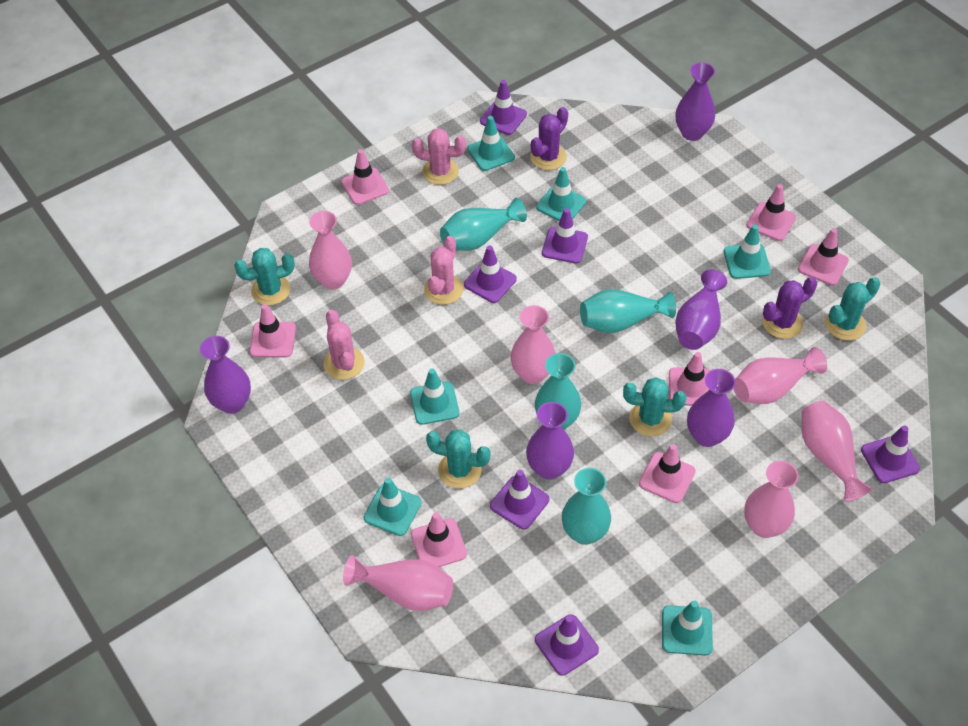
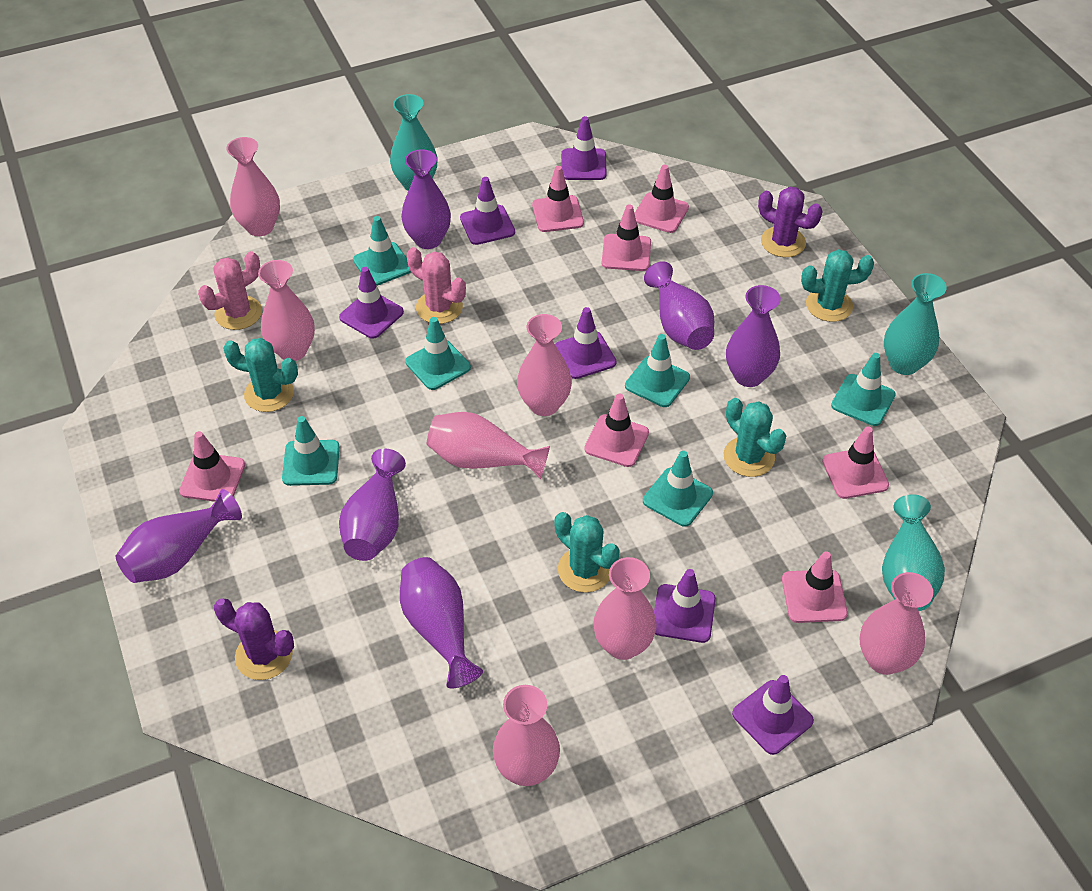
pink cactus: [324,309,365,380] [412,128,466,185] [424,236,463,305] = 3 -> [198,251,262,330] [407,247,466,324] = 2
pink vase: [309,211,352,289] [343,555,453,611] [511,305,556,384] [734,347,827,404] [744,461,799,538] [802,401,872,502] = 6 -> [226,137,280,236] [258,260,315,361] [427,412,550,479] [493,685,560,786] [517,314,572,416] [593,557,657,660] [860,572,933,675] = 7
purple vase: [200,336,251,414] [526,402,574,480] [675,269,727,350] [676,62,715,141] [687,369,736,447] = 5 -> [116,489,242,583] [339,448,406,561] [400,557,483,689] [401,149,451,249] [644,261,714,350] [726,285,781,387] = 6
turquoise vase: [440,198,527,251] [535,353,581,429] [562,468,611,545] [580,289,676,333] = 4 -> [390,94,437,191] [882,494,945,611] [884,273,947,375] = 3

